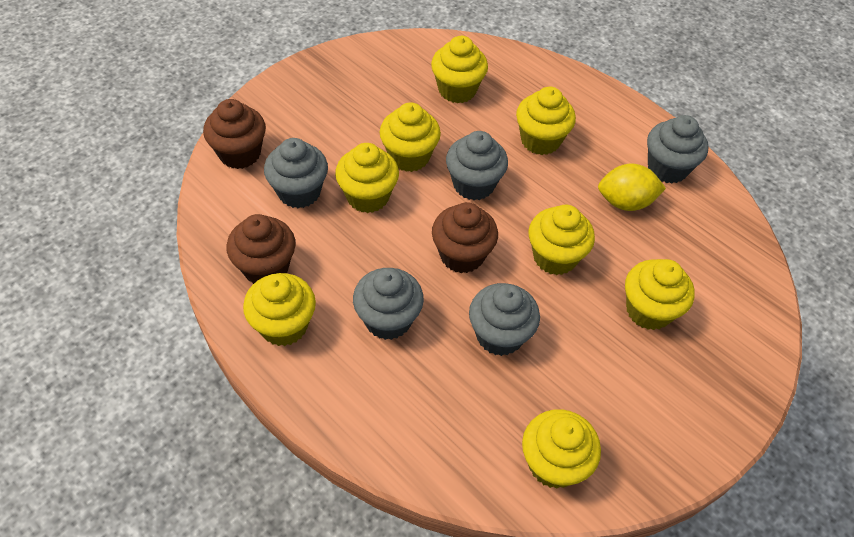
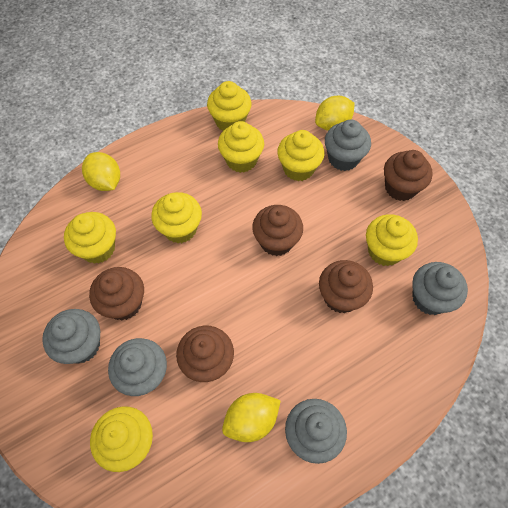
brown cupcake: [203,99,266,169] [227,214,296,284] [432,202,498,273] = 3 -> [89,267,144,320] [176,326,234,382] [252,205,303,256] [319,260,373,313] [384,150,433,201] = 5
yellow cupcake: [243,273,316,346] [335,143,399,213] [380,102,441,172] [431,36,488,103] [516,87,576,155] [522,409,601,489] [529,204,595,275] [625,259,695,330] = 8 -> [64,212,116,264] [90,406,153,472] [151,192,202,243] [207,81,251,131] [218,121,264,173] [277,130,324,181] [366,214,418,266] = 7
yellow lemon: [598,163,666,211] = 1 -> [82,152,120,191] [222,393,281,442] [315,96,354,131] = 3

